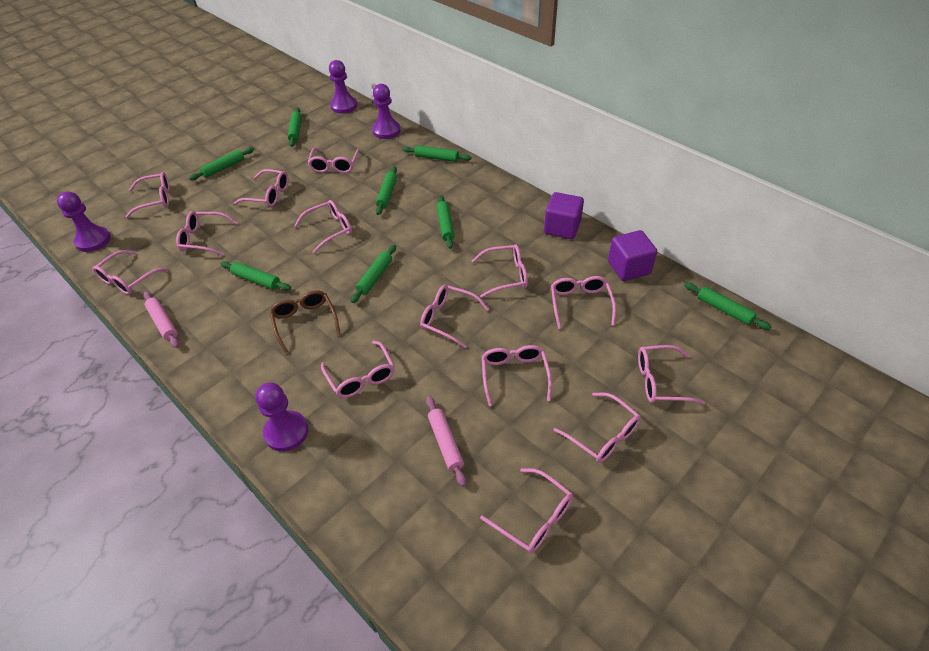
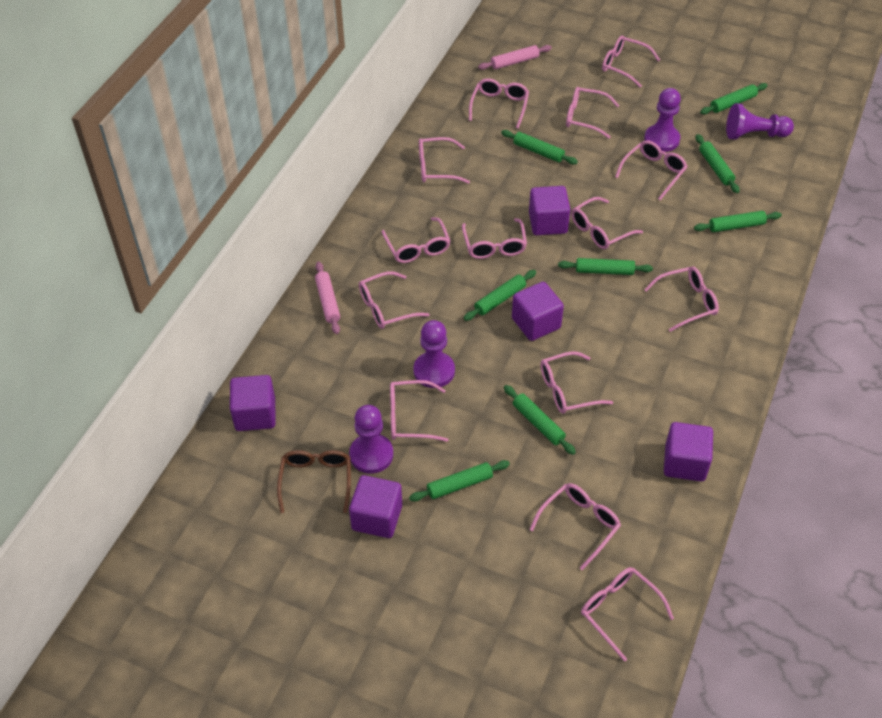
purple cube: [544,192,584,239] [608,230,657,281] = 2 -> [230,375,276,431] [349,475,402,538] [512,282,564,341] [529,186,570,235] [664,422,713,481] = 5

